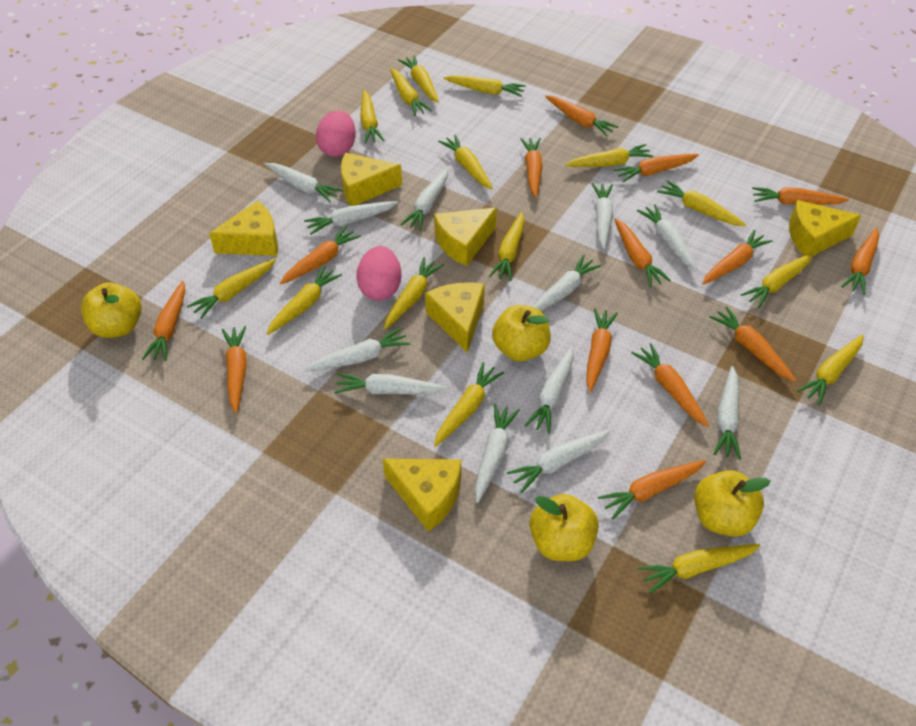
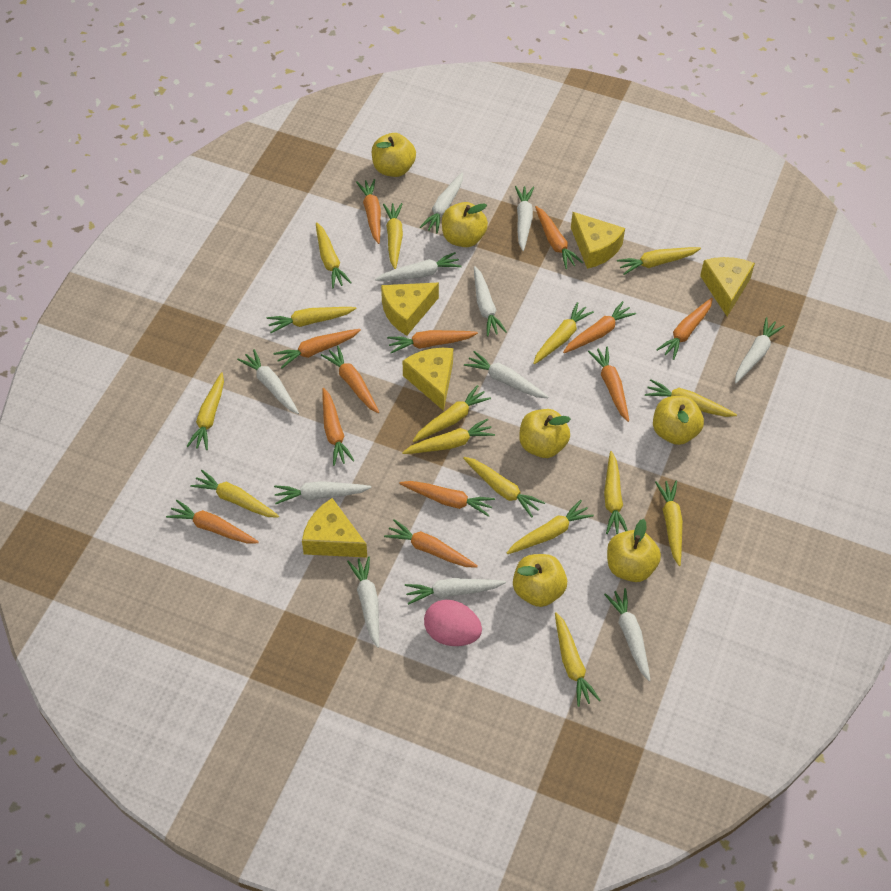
orange carrot: [142,281,185,361] [222,326,247,413] [280,226,361,284] [520,138,543,198] [545,95,618,137] [586,308,618,392] [598,460,706,519] [614,154,699,182] [614,218,671,287] [631,343,709,427] [702,230,773,285] [710,307,796,381] [752,187,849,205] [841,228,879,295] = 14 -> [166,500,259,544] [273,329,361,369] [321,346,379,413] [322,388,355,466] [356,179,381,244] [384,519,478,568] [387,330,478,353] [399,481,495,517] [535,206,584,269] [563,301,636,353] [588,347,629,422] [656,298,713,360] = 12
pink egg: [316,111,356,157] [356,246,401,301] = 2 -> [424,600,482,646] = 1
white carrot: [265,163,343,203] [304,201,398,235] [304,327,410,372] [334,373,447,395] [400,169,448,231] [475,404,520,503] [506,430,611,493] [525,346,574,434] [533,255,602,311] [592,183,613,249] [637,204,698,271] [714,366,741,460] = 12 -> [237,349,299,414] [274,481,372,504] [347,556,379,648] [375,252,462,281] [405,578,506,605] [420,172,463,234] [464,351,548,398] [474,266,507,336] [515,186,534,251] [604,588,651,681] [735,317,785,383] = 11
yellow apple: [81,282,142,338] [492,305,551,361] [530,494,599,561] [694,470,770,537] = 4 -> [372,133,416,177] [442,202,488,247] [513,554,567,607] [519,409,571,458] [607,519,661,582] [653,396,704,445] = 6
yellow cheese: [209,200,278,256] [341,153,402,206] [383,459,461,532] [425,283,485,353] [434,208,497,266] [789,200,861,256] = 6 -> [302,498,367,558] [381,283,439,336] [403,348,453,411] [571,212,625,269] [700,257,755,317] = 5

